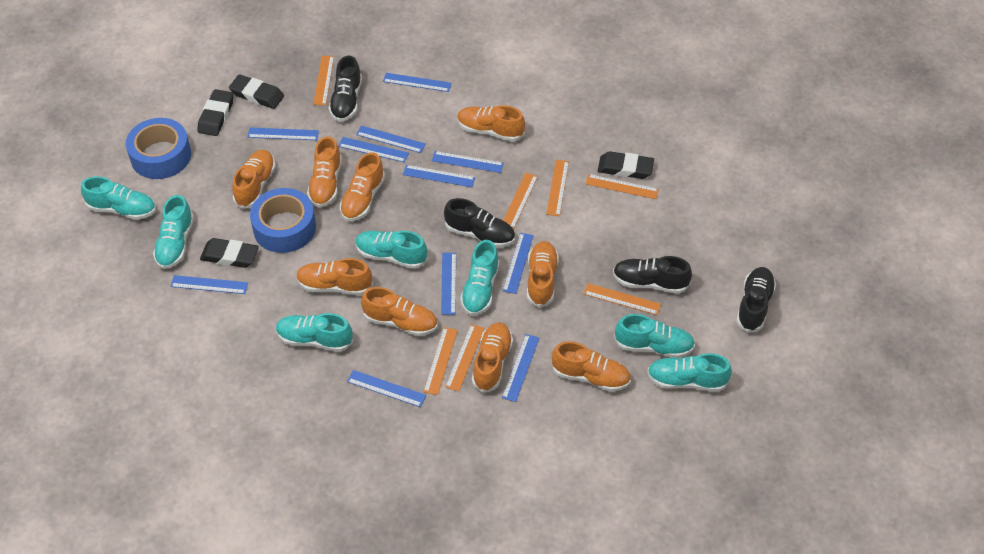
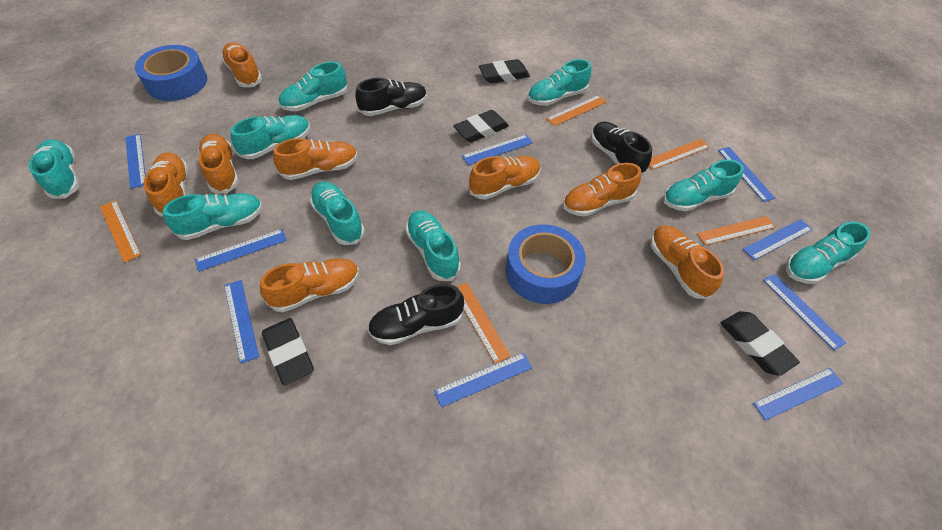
black shoe: [329,56,362,122] [444,198,515,247] [613,256,692,294] [736,267,776,332] = 4 -> [355,78,427,116] [367,284,464,345] [591,121,652,176] = 3
blue ruler: [170,275,248,294] [248,128,319,140] [338,137,409,163] [347,370,426,407] [356,125,426,153] [383,73,452,92] [403,165,475,187] [432,151,504,173] [441,253,456,315] [502,334,539,402] [503,233,534,294] = 11 -> [125,134,145,189] [195,229,287,272] [224,280,259,364] [434,353,532,407] [462,135,533,165] [718,147,775,202] [743,219,813,260] [753,368,844,420] [763,274,846,351] = 9
orange ruler: [313,56,334,105] [423,327,458,395] [445,324,485,391] [503,173,538,229] [546,160,569,216] [584,283,661,315] [586,174,659,199] = 7 -> [100,200,141,263] [457,282,511,364] [546,95,607,126] [649,139,710,170] [697,216,776,245] = 5
orange shoe: [232,150,276,209] [296,258,373,295] [307,137,342,208] [340,152,385,221] [361,287,437,336] [457,105,525,142] [472,322,513,393] [527,241,559,308] [551,341,631,392] = 9 -> [143,152,188,217] [198,133,239,194] [221,42,262,87] [260,259,359,312] [273,138,358,180] [469,156,541,200] [563,163,641,217] [650,225,724,299] = 8
turquoise shoe: [81,176,156,220] [153,195,194,269] [276,313,353,352] [355,231,427,269] [460,240,500,316] [614,314,695,358] [647,353,732,392] = 7 -> [29,139,79,199] [163,193,263,240] [231,115,310,159] [278,61,347,111] [310,181,365,245] [405,210,461,281] [528,59,591,106] [663,159,744,211] [786,221,871,284] = 9

